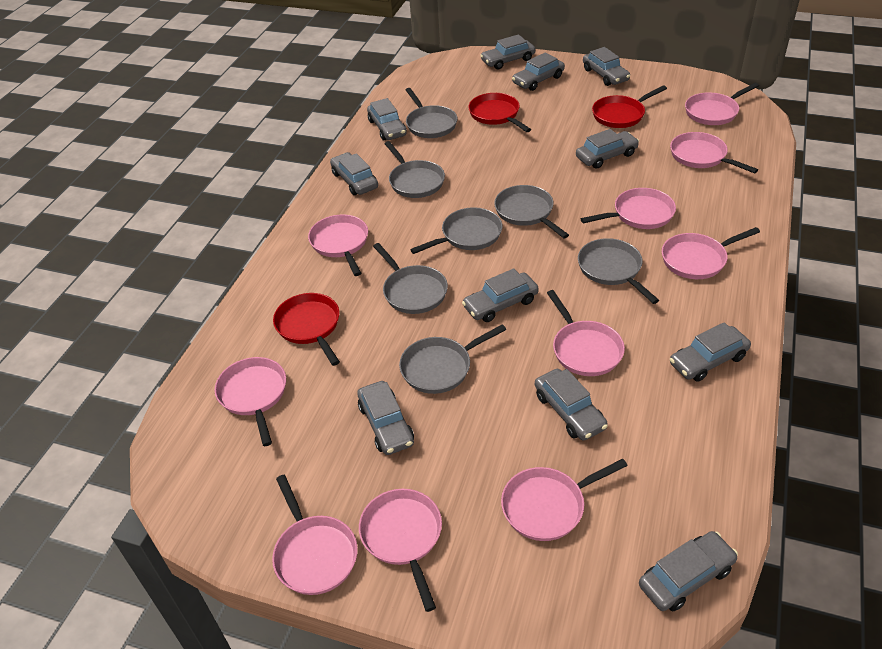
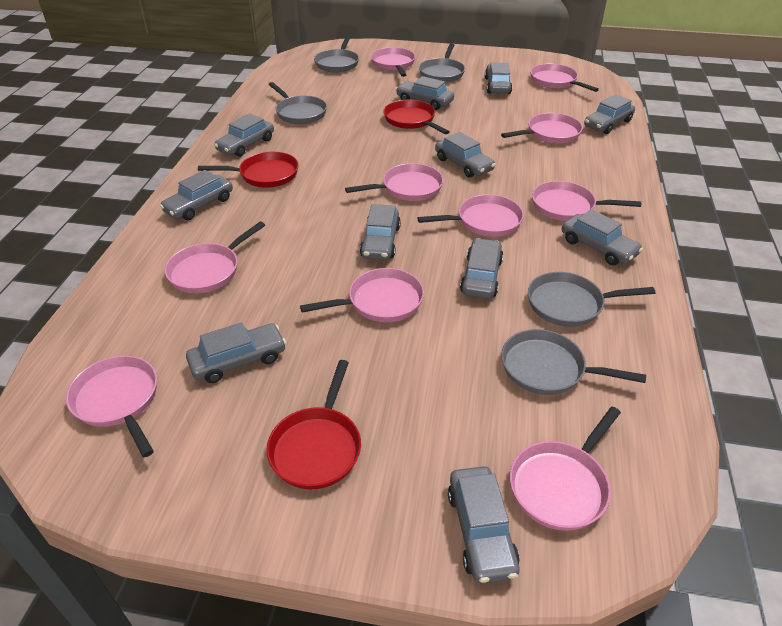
grey pan: [373,243,448,314] [385,141,445,198] [399,324,506,394] [406,88,457,138] [410,207,503,254] [494,185,569,238] [578,238,659,304] = 7 -> [268,82,327,124] [314,35,359,73] [419,43,465,83] [501,329,646,395] [528,272,655,327] = 5

